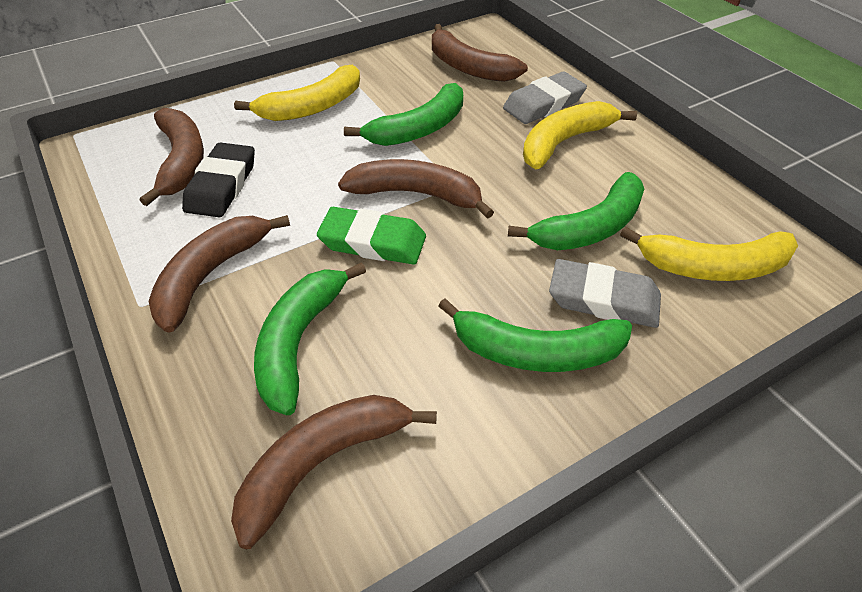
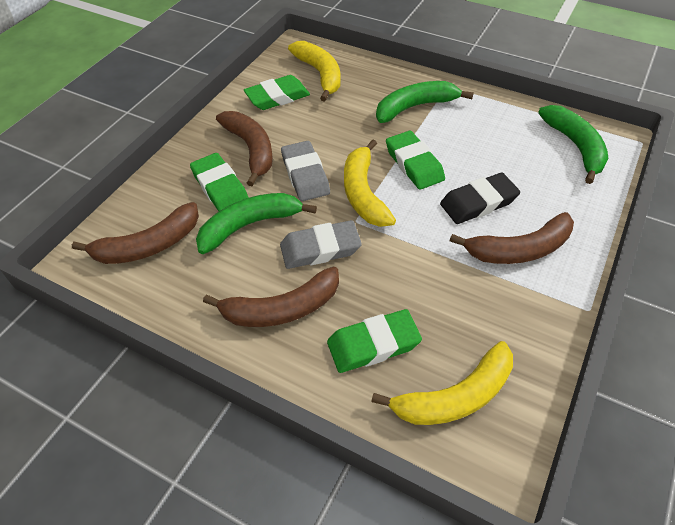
brown banana: [140,108,204,206] [148,215,290,333] [231,395,437,549] [338,159,494,219] [432,24,528,82] = 5 -> [72,202,199,264] [203,267,339,327] [216,111,273,186] [449,212,574,264] = 4
green banana: [254,262,366,415] [344,83,463,146] [438,298,632,372] [508,172,644,250] = 4 -> [196,193,317,254] [376,81,474,123] [538,105,608,184] = 3
green eraser: [317,207,426,265] = 1 -> [190,153,249,211] [244,75,310,110] [327,309,422,373] [386,131,445,190] = 4

